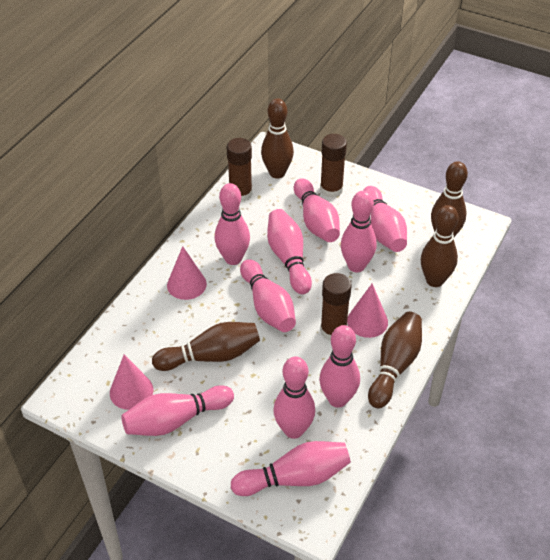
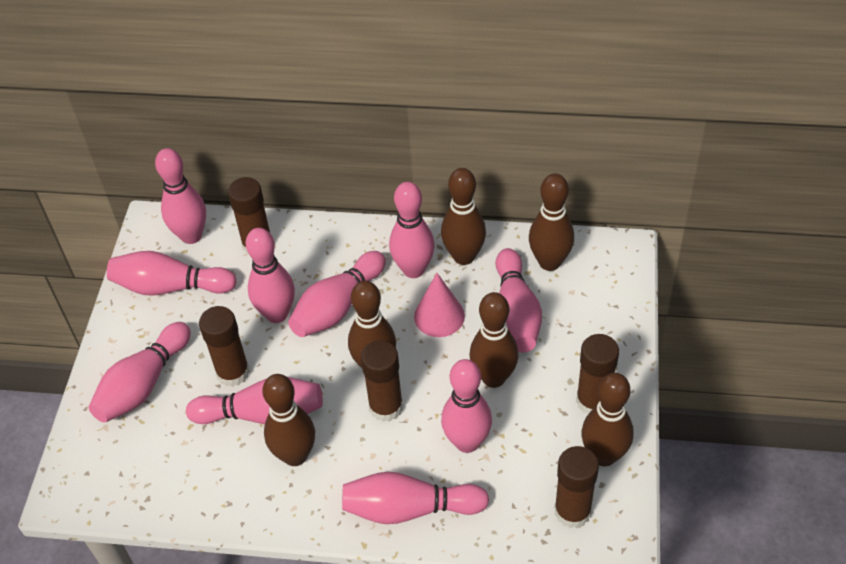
brown bowling pin: [152,322,260,371] [261,98,294,179] [368,312,422,408] [421,205,458,287] [431,161,468,237] = 5 -> [262,374,315,466] [348,281,396,368] [441,168,486,265] [470,292,519,388] [529,173,574,271] [581,373,634,466] = 6
brown glue stick: [227,138,252,202] [320,134,347,198] [320,273,351,341] = 3 -> [199,306,250,387] [228,177,271,254] [361,340,403,422] [554,446,599,528] [576,334,619,415] = 5
pink cone: [110,354,153,410] [167,246,207,300] [347,284,388,338] = 3 -> [414,273,465,337] = 1

